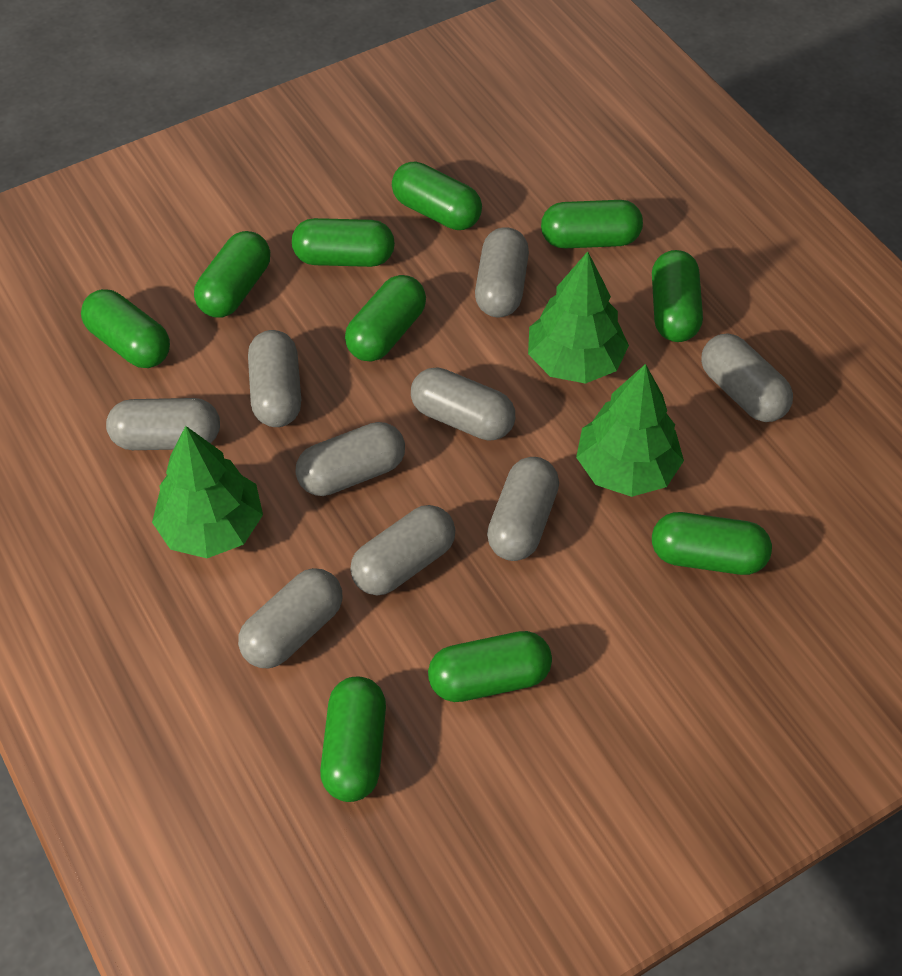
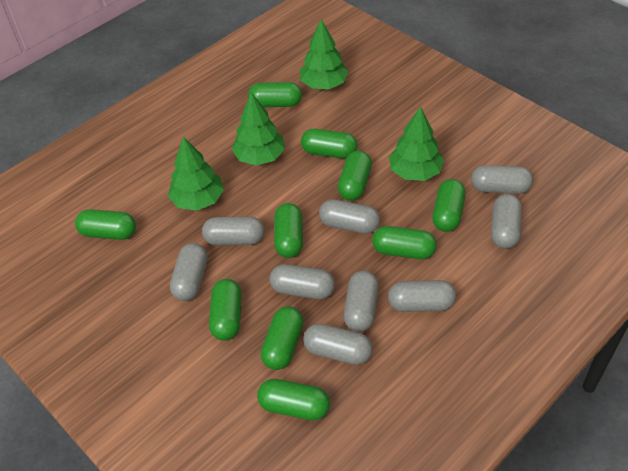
green tree: [152,426,263,558] [528,251,629,384] [576,364,684,497] = 3 -> [168,136,224,211] [231,92,285,166] [300,19,349,89] [389,107,444,181] = 4

